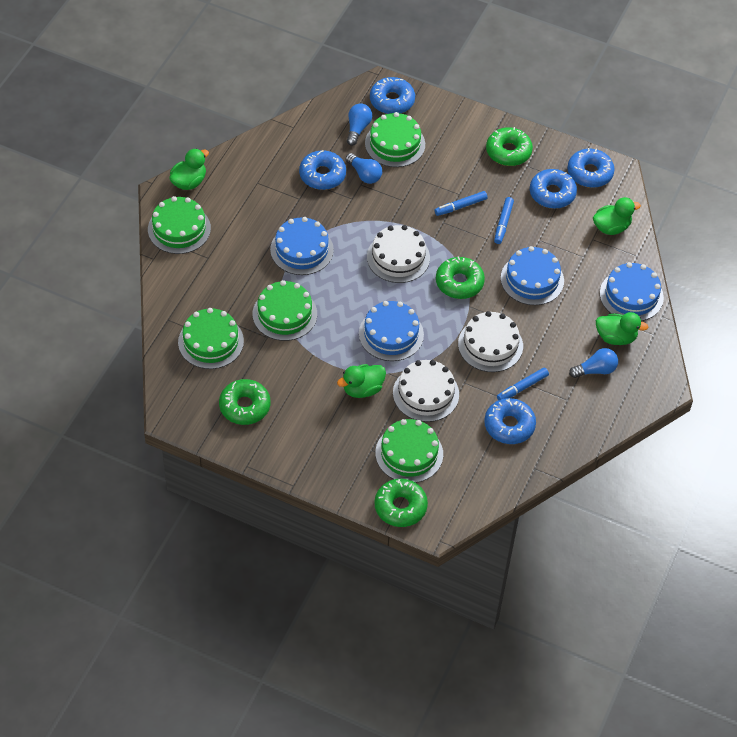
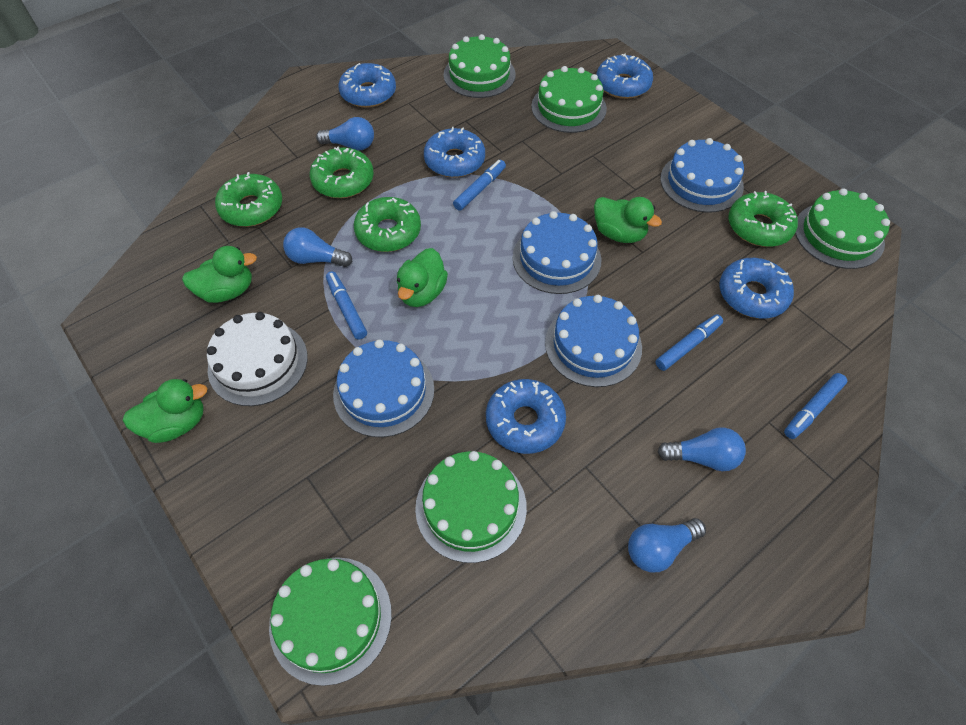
blue light bulb: [346,153,382,184] [347,103,372,146] [569,348,618,378] = 3 -> [283,227,353,267] [316,117,374,151] [628,518,706,573] [658,428,746,471] = 4
blue marker: [435,191,487,216] [494,197,514,244] [497,367,549,400] = 3 -> [326,271,367,340] [453,160,506,211] [655,314,723,371] [784,373,847,439] = 4
white cake: [367,225,430,283] [393,360,459,422] [458,311,523,372] = 3 -> [207,312,308,406] = 1

